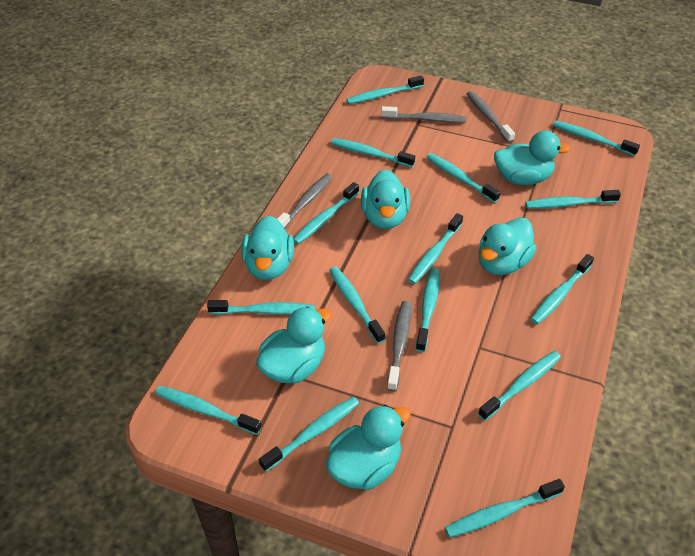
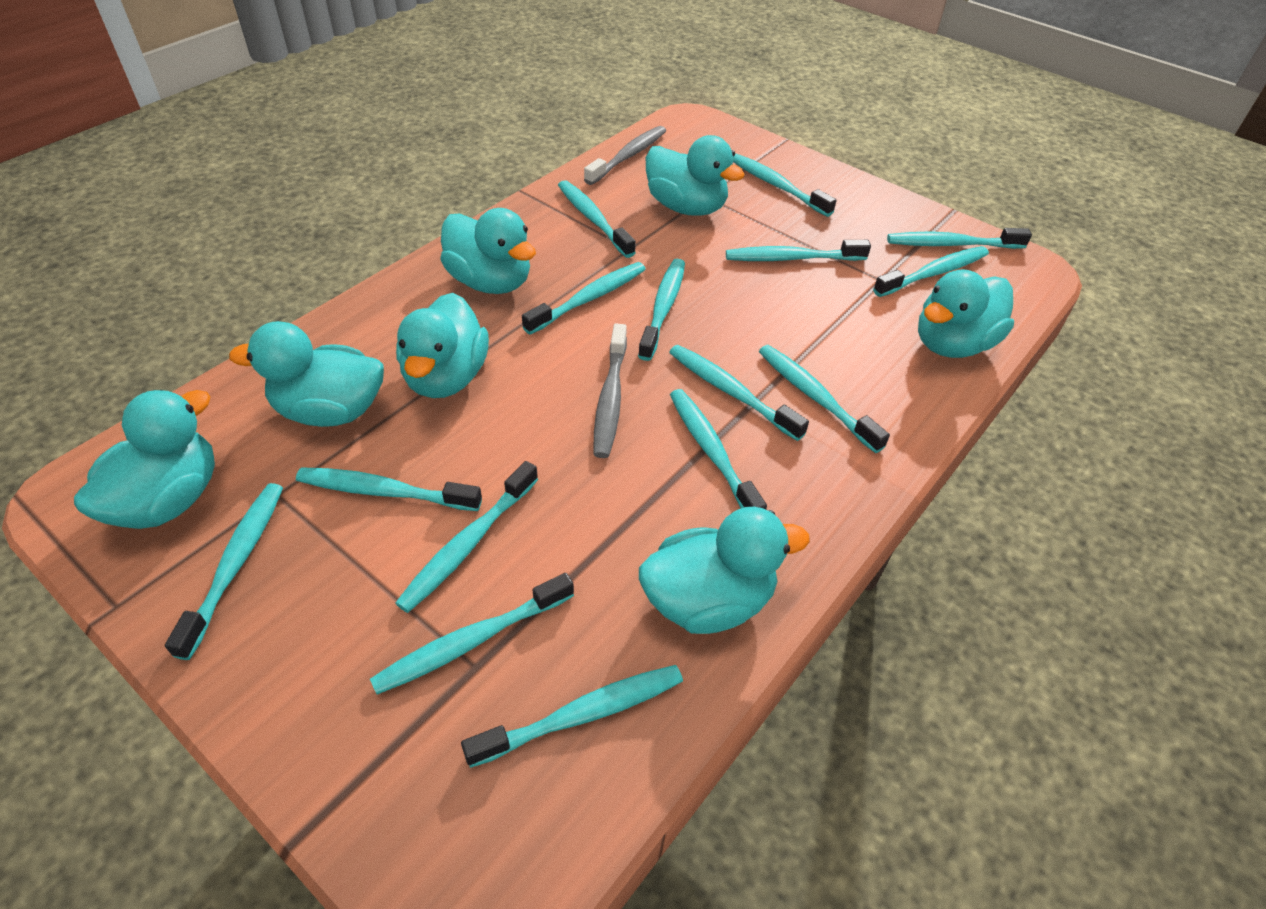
grey toothbrush: [277,174,333,229] [381,106,466,123] [387,301,411,391] [467,91,515,143] = 4 -> [584,126,666,185] [594,324,627,458] = 2
turquoise duck: [241,215,294,280] [256,307,331,383] [326,405,411,490] [361,169,410,229] [478,218,536,275] [494,131,571,185] = 6 -> [74,390,215,529] [229,321,384,427] [396,293,489,398] [440,208,536,294] [639,507,810,634] [646,135,745,216] [918,269,1014,358] = 7

